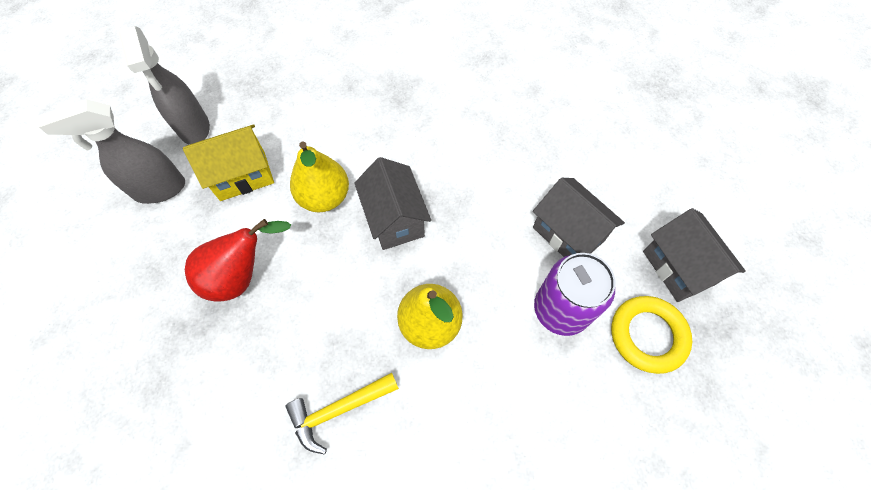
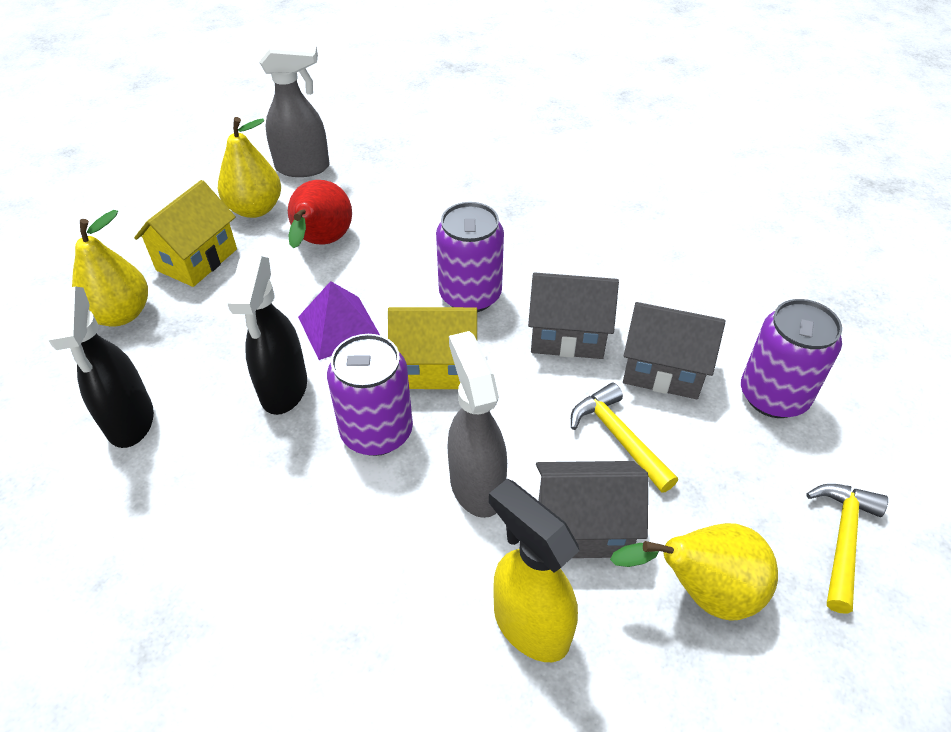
black spray bottle: none = 0 -> [48,286,154,448] [227,256,307,415] = 2
purple can: [534,253,615,336] = 1 -> [327,334,413,456] [436,202,504,312] [741,299,842,418] = 3
purple pyramid: none = 0 -> [298,281,380,360] = 1
yellow hammer: [285,373,399,455] = 1 -> [571,383,678,493] [806,484,888,614] = 2
yellow house: [183,124,274,201] = 1 -> [134,180,237,287] [388,307,477,389] = 2
yellow pear: [290,142,349,213] [397,284,463,349] = 2 -> [72,210,148,327] [218,117,281,218] [610,523,778,621] = 3
yellow ring: [611,296,692,374] = 1 -> none = 0
yellow spray bottle: none = 0 -> [489,479,579,662] = 1

